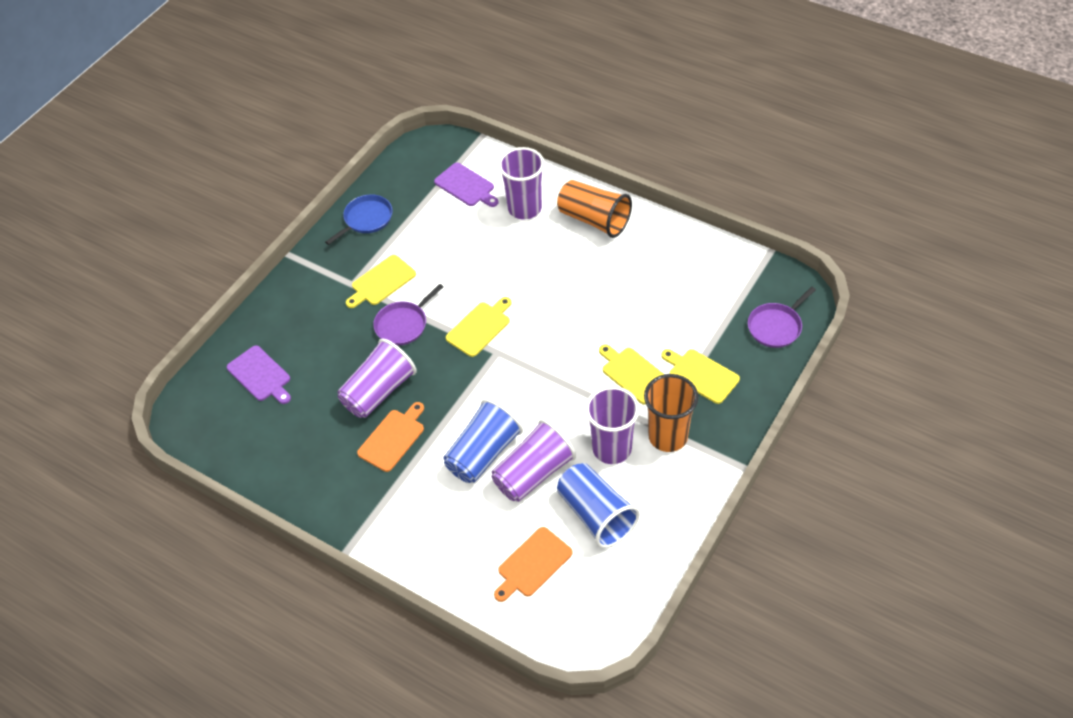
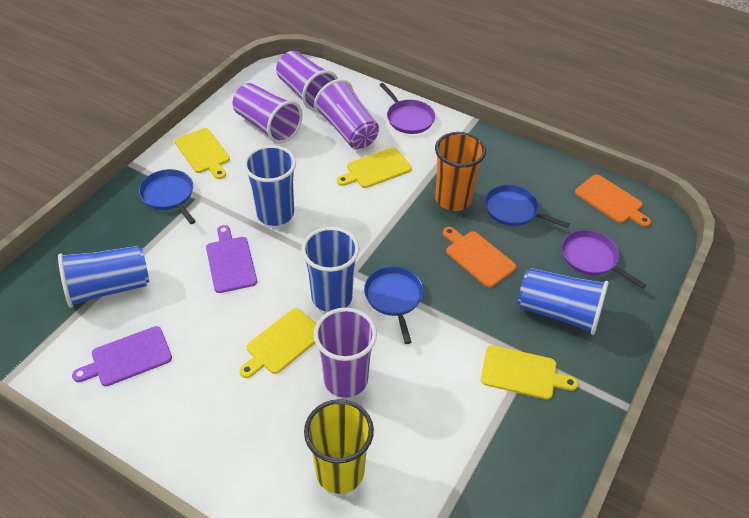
blue cup: [443,399,523,483] [557,463,640,548] = 2 -> [58,246,149,308] [243,145,296,226] [301,227,359,312] [518,268,609,335] = 4
blue pan: [325,194,392,245] = 1 -> [139,169,196,224] [364,266,424,344] [485,185,570,228] = 3
orange cup: [557,180,632,238] [644,374,698,452] = 2 -> [435,132,486,211] = 1
yellow cup: none = 0 -> [304,399,374,494] = 1

